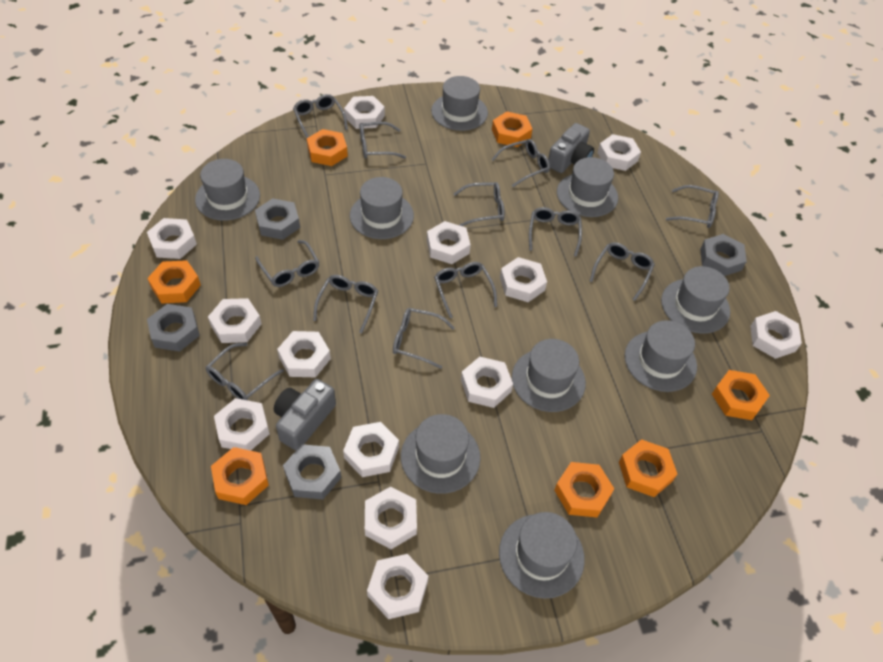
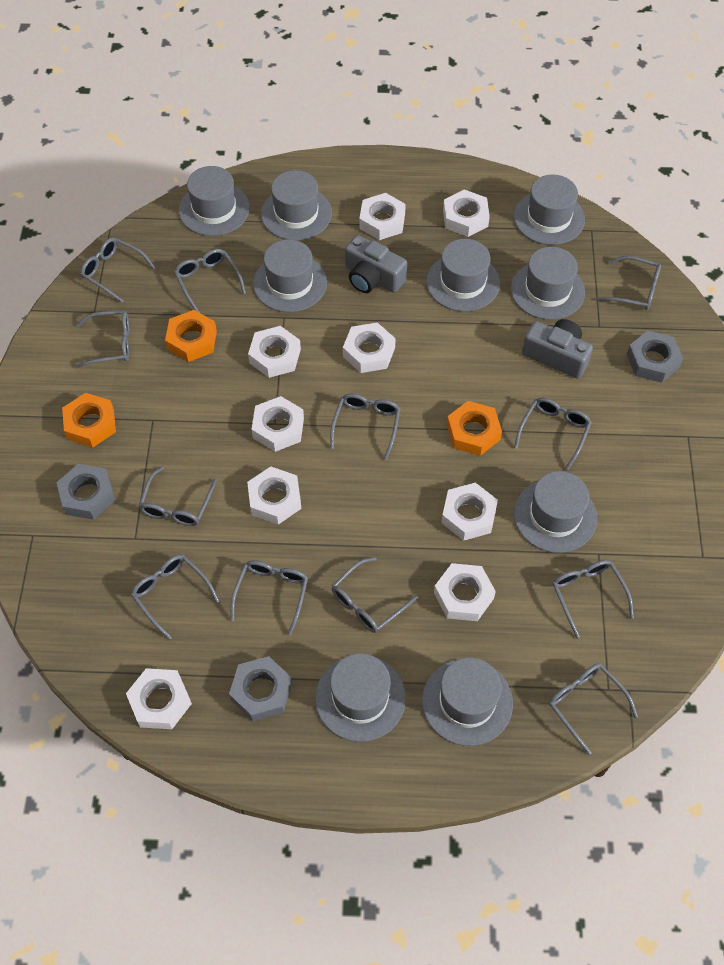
grey nut: [147,304,200,352] [255,198,300,240] [283,444,341,499] [700,234,747,276] = 4 -> [56,464,115,520] [229,656,292,721] [627,330,683,383] = 3
orange nut: [147,260,201,304] [211,447,269,505] [307,129,348,166] [492,112,533,147] [554,462,614,518] [619,439,677,497] [712,370,770,420] = 7 -> [62,393,116,448] [165,310,217,362] [447,401,502,456] = 3
white nut: [147,218,197,259] [208,298,262,343] [214,398,270,451] [277,331,331,377] [343,422,399,477] [344,96,385,129] [365,487,417,549] [367,554,428,619] [427,221,471,264] [461,357,513,408] [500,257,547,302] [597,134,641,171] [750,311,802,359] = 13 -> [126,668,192,729] [247,466,301,525] [248,326,301,378] [251,396,304,452] [343,322,396,373] [359,193,406,240] [434,563,496,621] [441,483,498,541] [443,189,490,237] = 9

